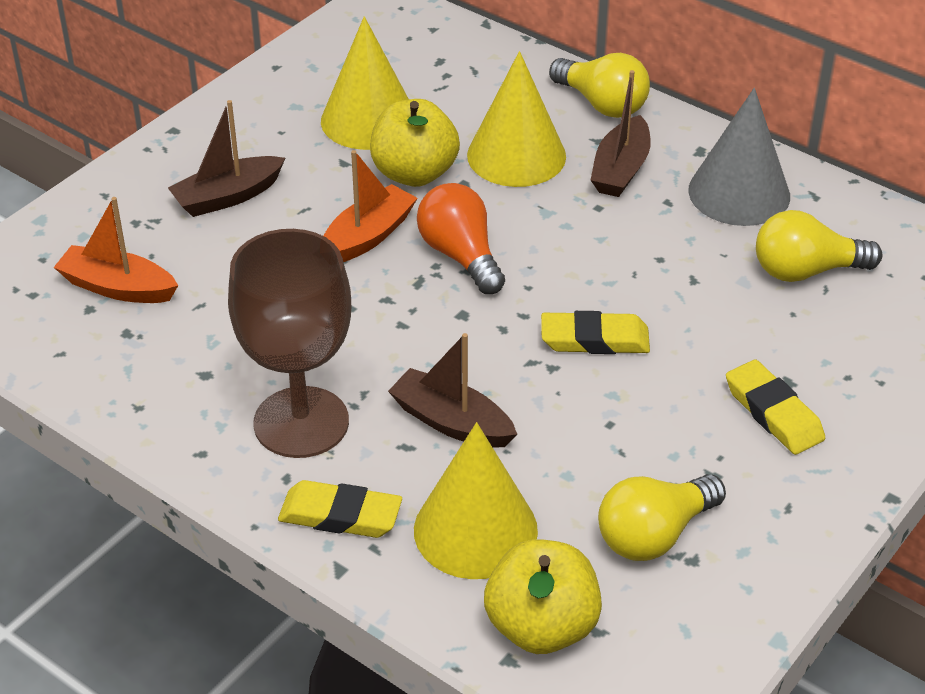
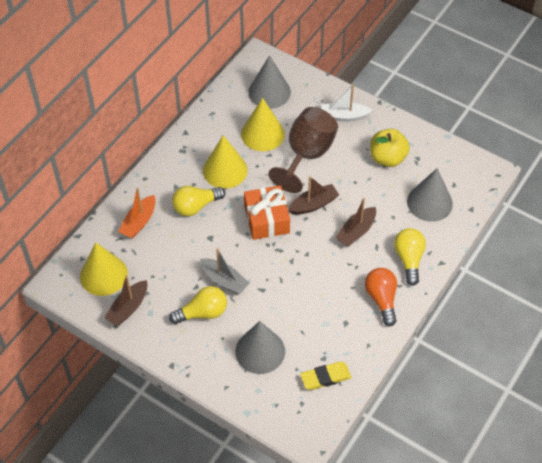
grey boat: none = 0 -> [200,248,249,295] = 1
grey cone: [688,88,790,226] = 1 -> [235,321,285,374] [248,55,291,109] [407,168,453,222] = 3
orange boat: [54,197,178,303] [324,150,418,262] = 2 -> [118,187,156,238] = 1
orange gift: none = 0 -> [244,185,290,240] = 1
white boat: none = 0 -> [321,84,373,122] = 1
yellow apple: [370,99,460,187] [484,539,602,654] = 2 -> [370,129,410,167] = 1
yellow eraser: [278,480,402,538] [541,311,650,354] [726,359,825,455] = 3 -> [300,362,351,390] = 1

